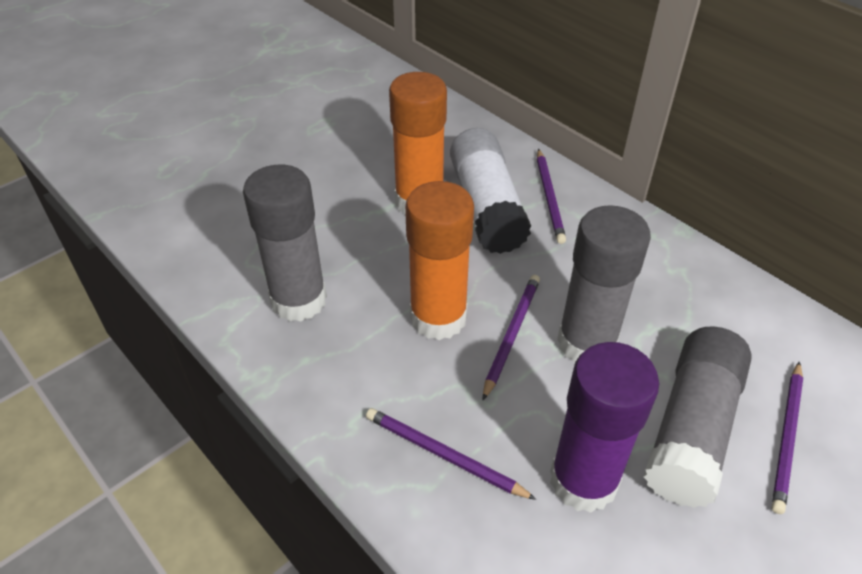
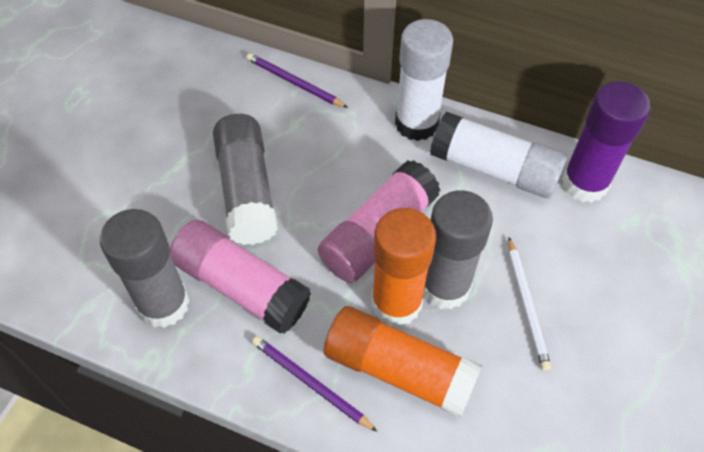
pink glue stick: none = 0 -> [170,220,311,334] [318,160,440,283] = 2
purple pencil: [366,408,537,500] [483,275,540,400] [537,149,566,244] [772,362,803,514] = 4 -> [247,53,348,108] [252,336,378,432] = 2
white glue stick: [450,128,531,254] = 1 -> [395,19,453,141] [430,112,567,198] = 2
white pencil: none = 0 -> [508,237,551,371] = 1

